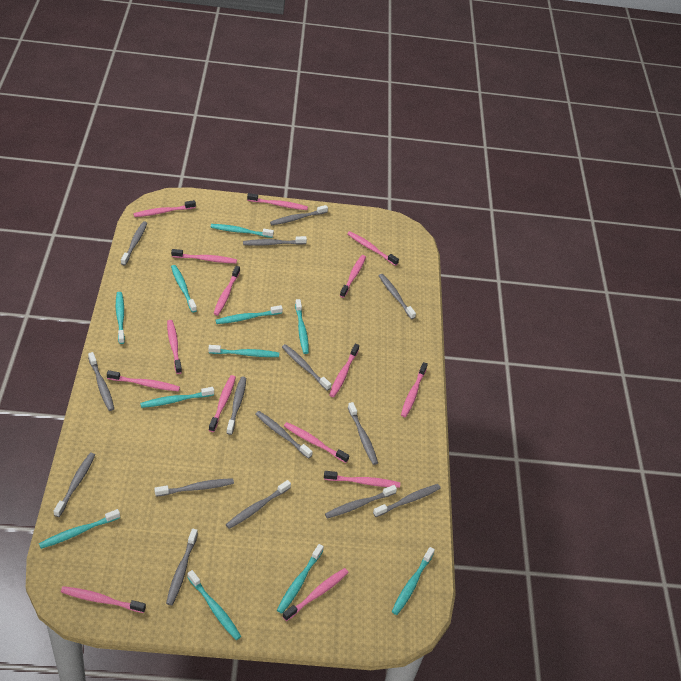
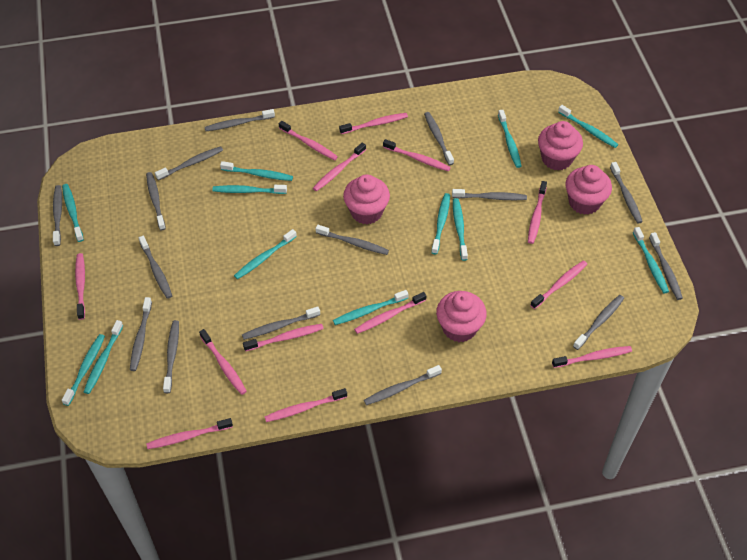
pink cupcake: none = 0 -> [343,174,390,224] [436,291,487,342] [538,121,583,171] [565,165,612,215] = 4
pink toothbrush: [61,586,146,613] [107,370,180,391] [133,200,196,217] [167,320,182,374] [171,249,237,263] [209,375,236,432] [213,266,240,316] [247,193,308,210] [282,568,349,621] [284,422,349,463] [324,471,400,488] [329,343,359,397] [340,255,366,298] [347,231,399,266] [401,362,428,417] = 15 -> [75,253,85,320] [146,418,233,449] [199,329,247,395] [243,324,324,351] [264,388,347,422] [279,121,338,160] [313,143,366,191] [339,113,408,134] [354,292,427,334] [383,139,451,172] [528,181,547,244] [530,261,587,309] [552,346,632,368] = 13
turquoise toothbrush: [39,509,120,549] [116,292,125,344] [140,387,214,408] [171,265,197,313] [187,570,241,640] [208,345,279,357] [211,224,274,238] [216,305,283,324] [277,544,324,614] [295,299,309,354] [392,547,435,615] = 11 -> [62,184,84,242] [62,334,105,406] [84,320,123,394] [212,185,287,194] [220,161,293,181] [234,229,297,280] [333,290,409,325] [431,193,450,254] [453,198,468,261] [498,110,521,168] [558,105,618,148] [633,227,669,293] = 12

